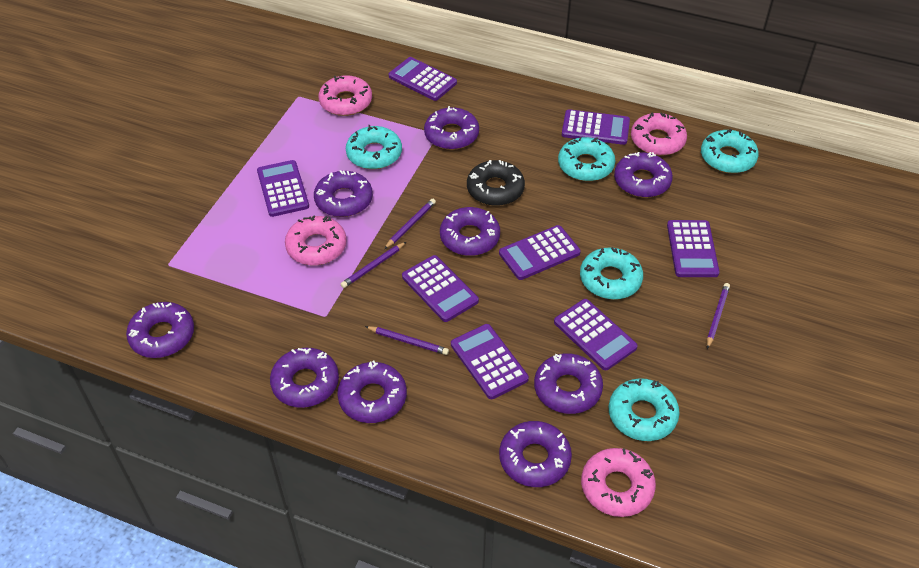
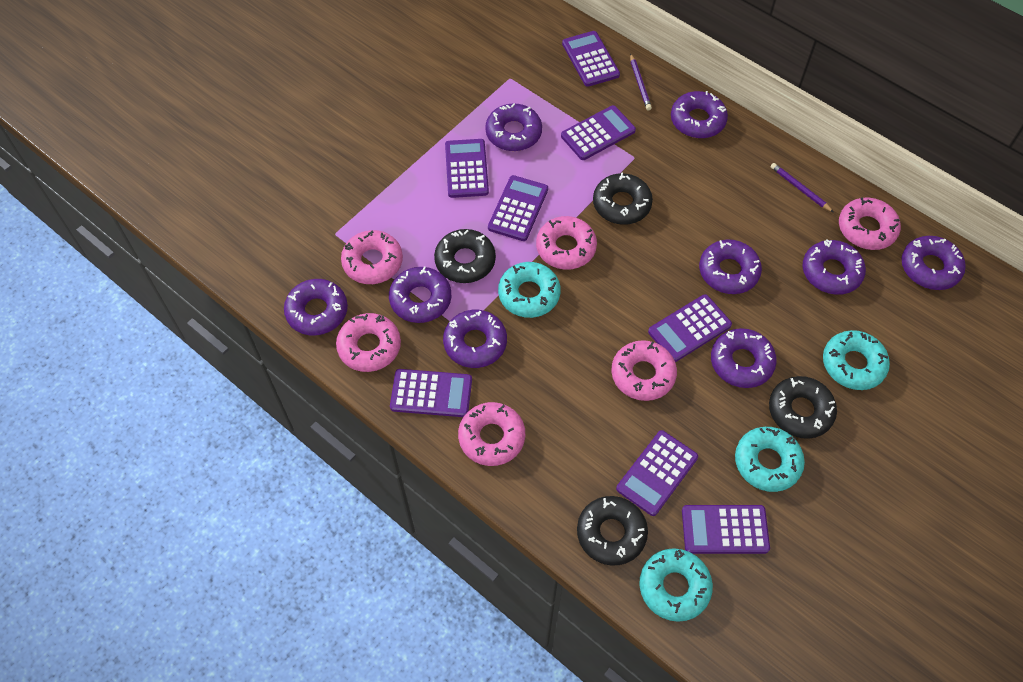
black donut: [467,160,525,206] = 1 -> [434,229,496,283] [577,496,648,566] [593,172,653,225] [769,376,837,439] = 4
pink donut: [285,216,347,265] [319,75,372,116] [581,448,656,517] [631,112,687,156] = 4 -> [336,313,401,372] [341,230,403,284] [458,402,525,466] [536,216,597,270] [611,340,677,401] [839,197,901,250] = 6
purple pencil: [341,242,406,288] [365,326,449,355] [384,199,436,249] [707,283,730,349] = 4 -> [630,53,652,110] [771,163,834,213] = 2
turquoise donut: [346,125,402,169] [558,137,615,181] [580,247,643,299] [609,378,680,441] [701,129,759,173] = 5 -> [498,262,561,318] [639,548,713,622] [735,427,805,492] [823,330,890,390] = 4

